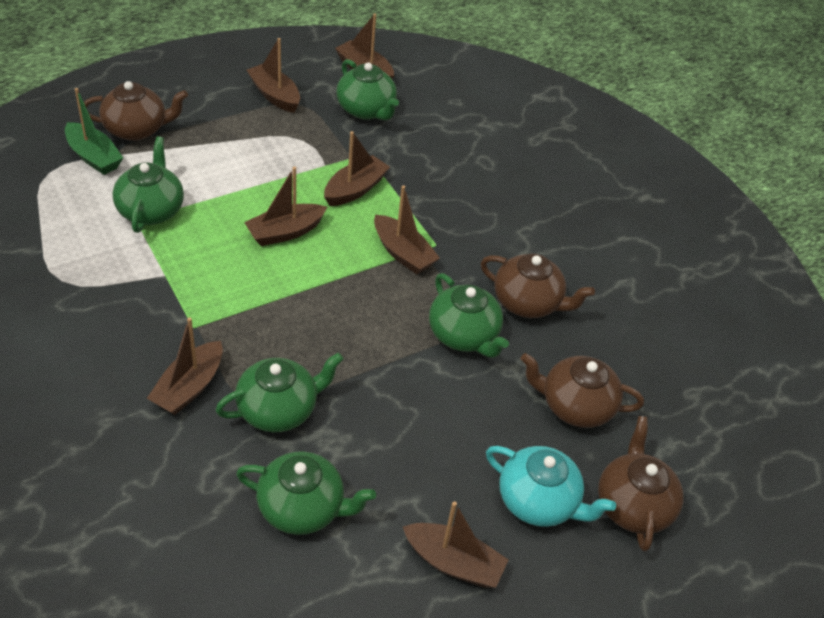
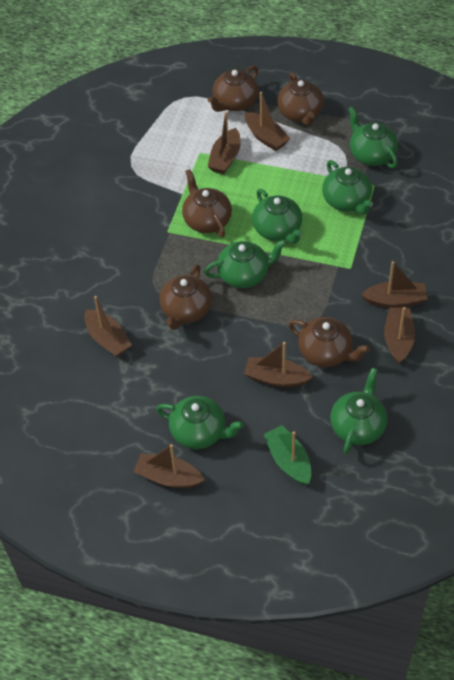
brown teapot: [84,81,188,141] [481,253,595,318] [521,353,644,428] [598,416,683,551] = 4 -> [159,264,212,330] [182,169,232,237] [208,65,259,112] [277,72,324,126] [288,317,370,367] = 5
green teapot: [113,136,184,233] [216,353,343,432] [236,452,376,535] [336,59,399,120] [429,273,509,358] = 5 -> [156,396,244,449] [204,240,286,288] [252,189,303,244] [322,160,373,214] [330,368,387,454] [348,106,398,168] = 6
turquoise teapot: [486,446,616,527] = 1 -> none = 0

